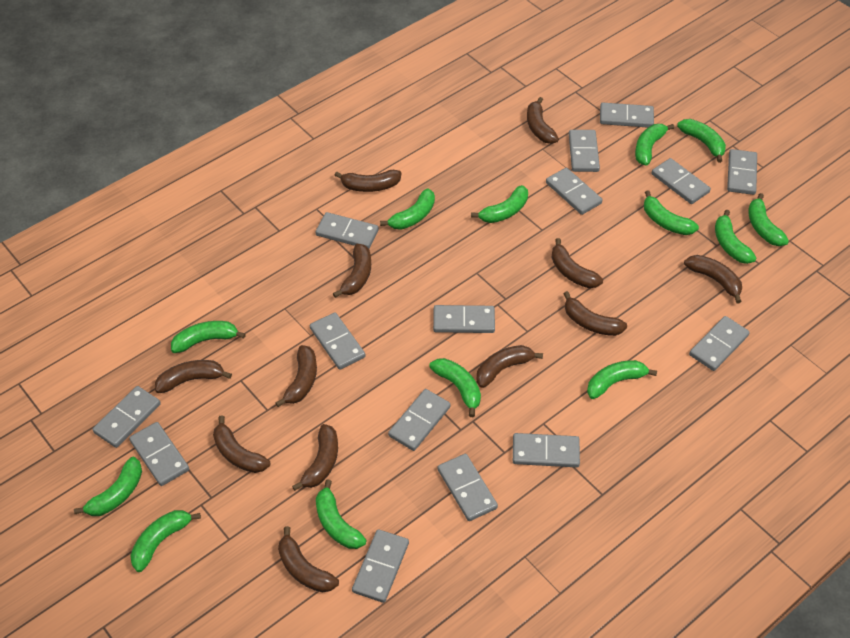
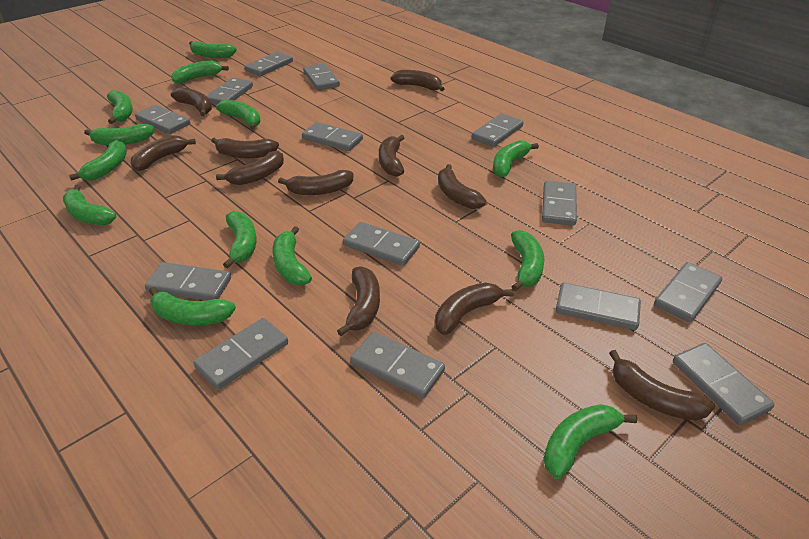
brown banana: [155,360,232,393] [213,415,270,473] [275,345,317,407] [278,526,339,593] [292,424,338,491] [333,244,371,298] [335,170,401,192] [476,345,543,388] [527,97,559,144] [551,238,603,288] [564,291,627,336] [684,255,742,303] = 12 -> [131,135,196,171] [171,87,212,116] [211,138,279,158] [216,151,284,185] [278,170,353,195] [337,266,380,336] [379,135,404,177] [390,70,445,91] [435,282,514,335] [438,164,486,209] [609,350,715,421] = 11
grey domino: [93,386,161,448] [129,422,189,486] [310,312,365,370] [316,212,379,248] [352,529,409,603] [388,389,451,451] [433,305,495,333] [438,454,498,521] [513,433,580,467] [546,168,602,215] [569,130,600,172] [600,103,654,128] [652,158,711,204] [689,316,750,371] [727,149,757,195] = 15 -> [135,105,190,134] [145,262,231,301] [193,318,288,390] [206,78,253,105] [244,52,293,76] [302,122,363,151] [303,63,340,90] [343,222,420,266] [350,332,445,398] [472,114,523,147] [542,181,577,226] [556,283,641,330] [654,262,722,322] [673,343,775,425] = 14

